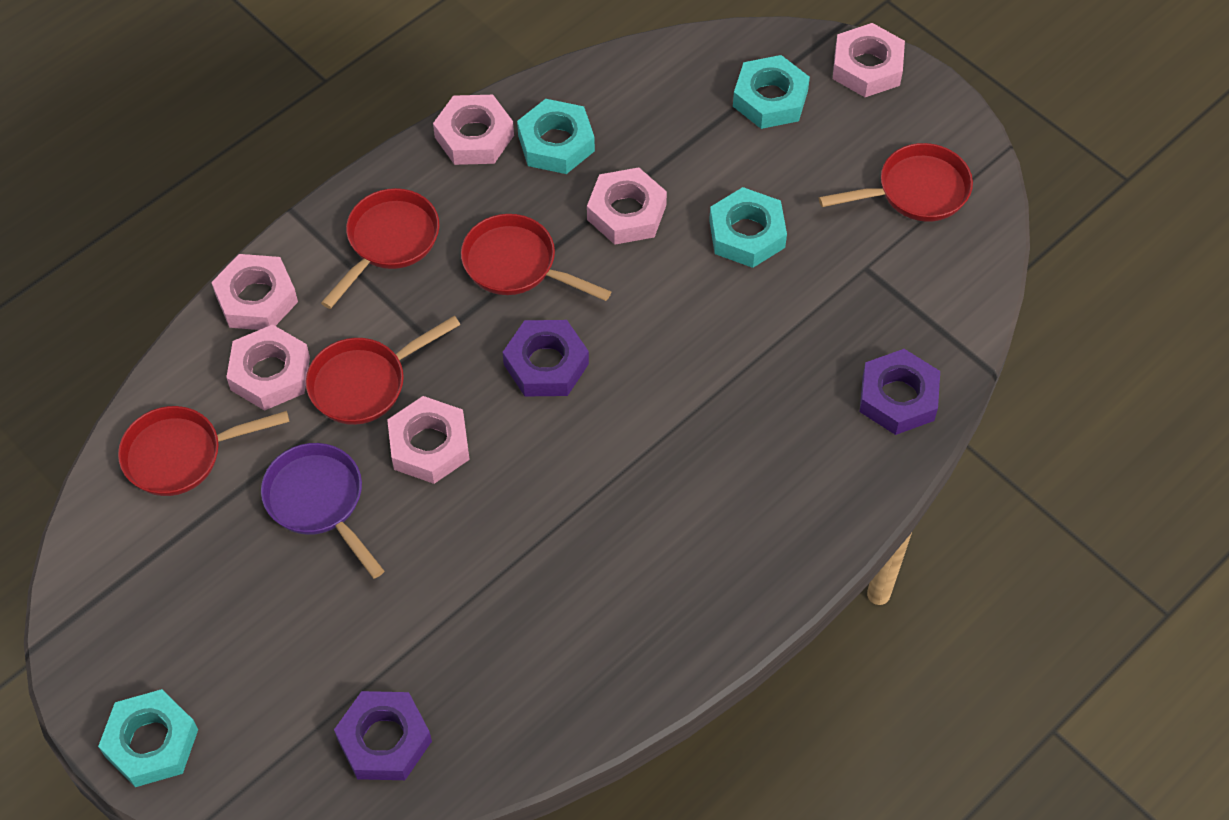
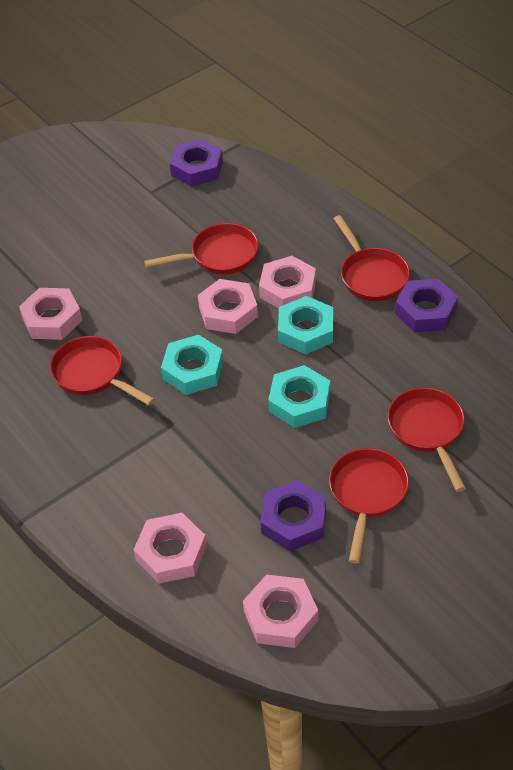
pink nut: [211,254,298,330] [226,324,310,411] [387,396,470,484] [433,95,514,165] [587,167,667,245] [833,23,905,97] = 6 -> [19,288,82,340] [133,513,207,584] [198,279,258,334] [243,574,318,648] [259,256,316,309] = 5
purple pan: [261,443,384,579] = 1 -> none = 0
turquoise nut: [98,689,198,787] [517,99,595,174] [709,187,787,268] [733,55,810,129] = 4 -> [161,335,224,395] [268,365,330,428] [278,296,333,355] = 3

